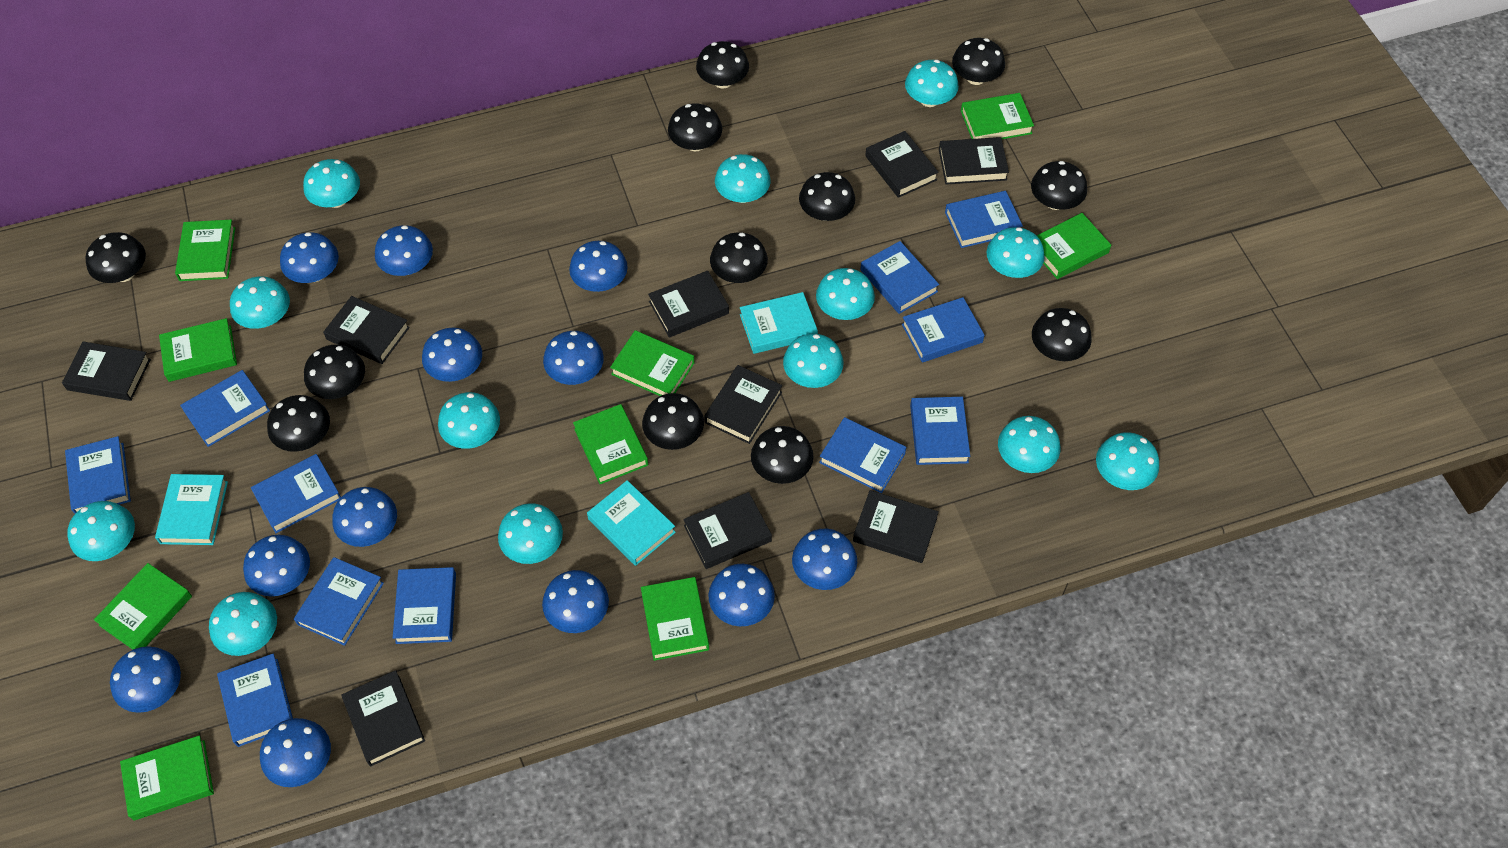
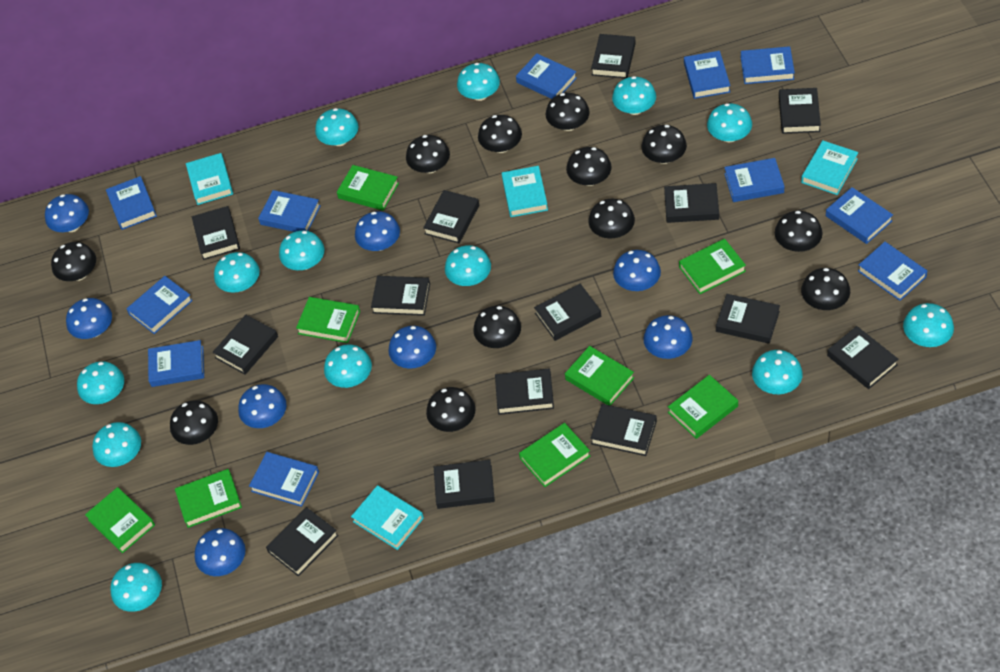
black book: [62,342,151,401] [323,296,410,364] [341,670,425,767] [648,271,729,337] [683,492,772,569] [704,365,782,444] [853,490,939,563] [865,131,939,198] [939,137,1009,184] = 9 -> [192,206,240,260] [212,315,278,375] [266,507,339,576] [371,276,430,316] [423,190,479,243] [434,460,495,509] [495,369,554,415] [534,284,601,341] [590,404,657,456] [591,34,636,78] [664,183,719,223] [716,294,780,344] [779,88,821,134] [827,326,899,389] = 14
blue mushroom: [110,646,181,713] [243,535,310,596] [260,718,331,787] [280,232,339,283] [332,487,397,547] [375,225,433,276] [422,328,482,382] [542,570,609,633] [543,331,604,385] [569,241,628,292] [708,564,775,626] [792,528,857,590] = 12 -> [45,194,89,232] [66,298,112,339] [195,528,246,576] [238,384,287,428] [355,211,400,251] [389,326,436,369] [613,250,661,291] [643,315,693,359] = 8
green book: [94,563,192,650] [120,735,214,820] [159,318,237,382] [175,220,235,281] [573,404,648,484] [610,330,694,396] [641,577,709,661] [961,93,1034,139] [1037,213,1111,279] = 9 -> [85,487,155,553] [175,469,242,528] [296,297,360,343] [337,165,399,211] [519,423,590,487] [565,346,634,406] [668,375,738,439] [679,239,746,294] = 8
turquoise book: [155,474,228,545] [587,480,676,566] [740,292,818,354] = 3 -> [186,153,233,205] [351,485,424,550] [501,166,548,217] [801,140,858,195] = 4

